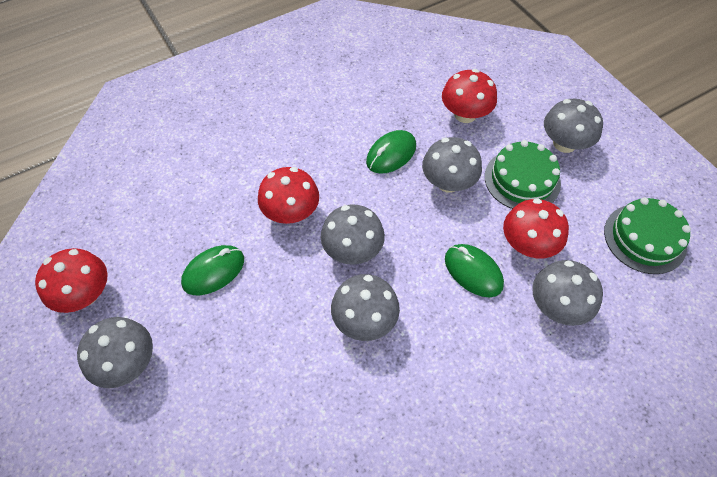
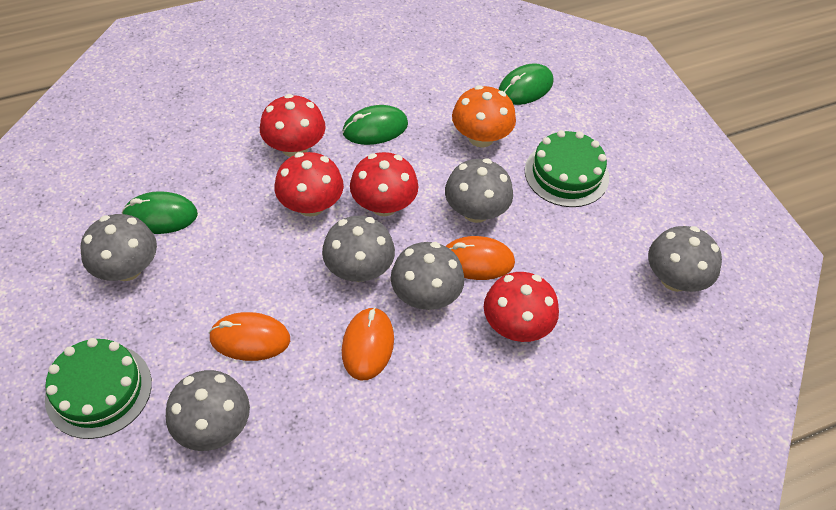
orange mouse: none = 0 -> [209,312,290,361] [342,307,394,380] [446,236,515,280] = 3
orange mushroom: none = 0 -> [452,85,516,148] = 1

